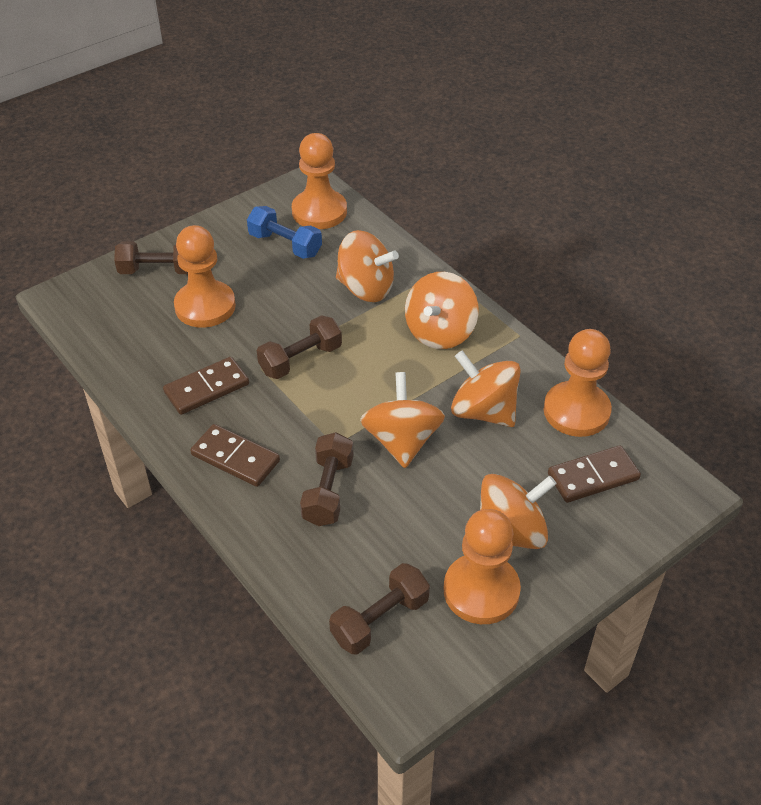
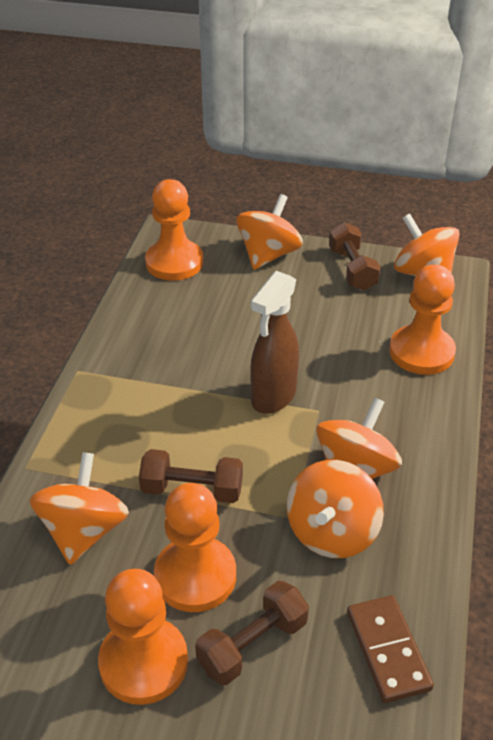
blue dumbbell: [247,206,322,259] = 1 -> none = 0
brown domino: [163,357,249,415] [190,424,280,487] [548,445,641,503] = 3 -> [347,595,434,703] = 1
brown dumbbell: [114,241,188,274] [257,315,342,379] [300,432,353,526] [329,563,430,654] = 4 -> [139,449,243,503] [195,581,309,685] [329,222,380,291] = 3
brown spray bottle: none = 0 -> [250,271,299,414] = 1

